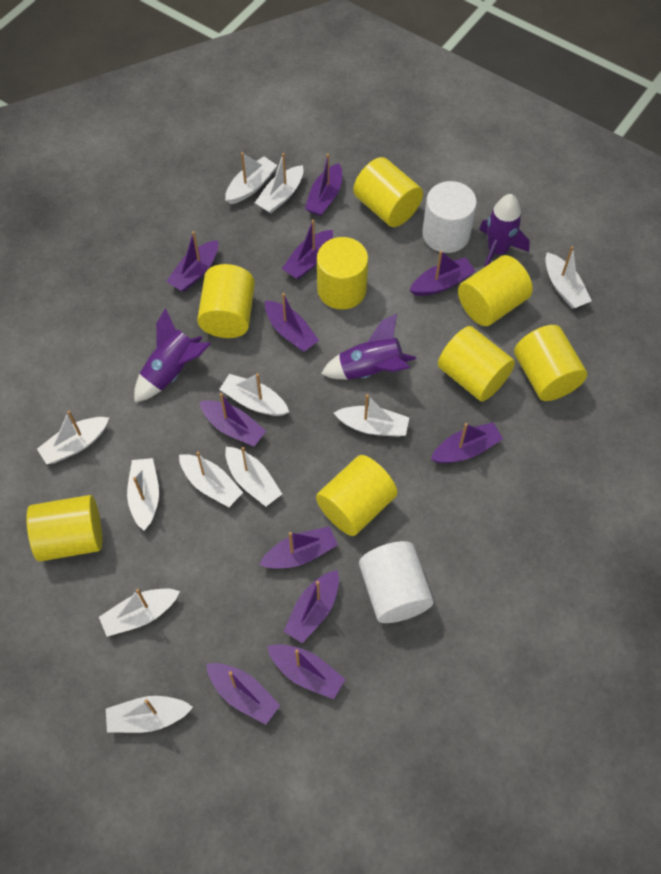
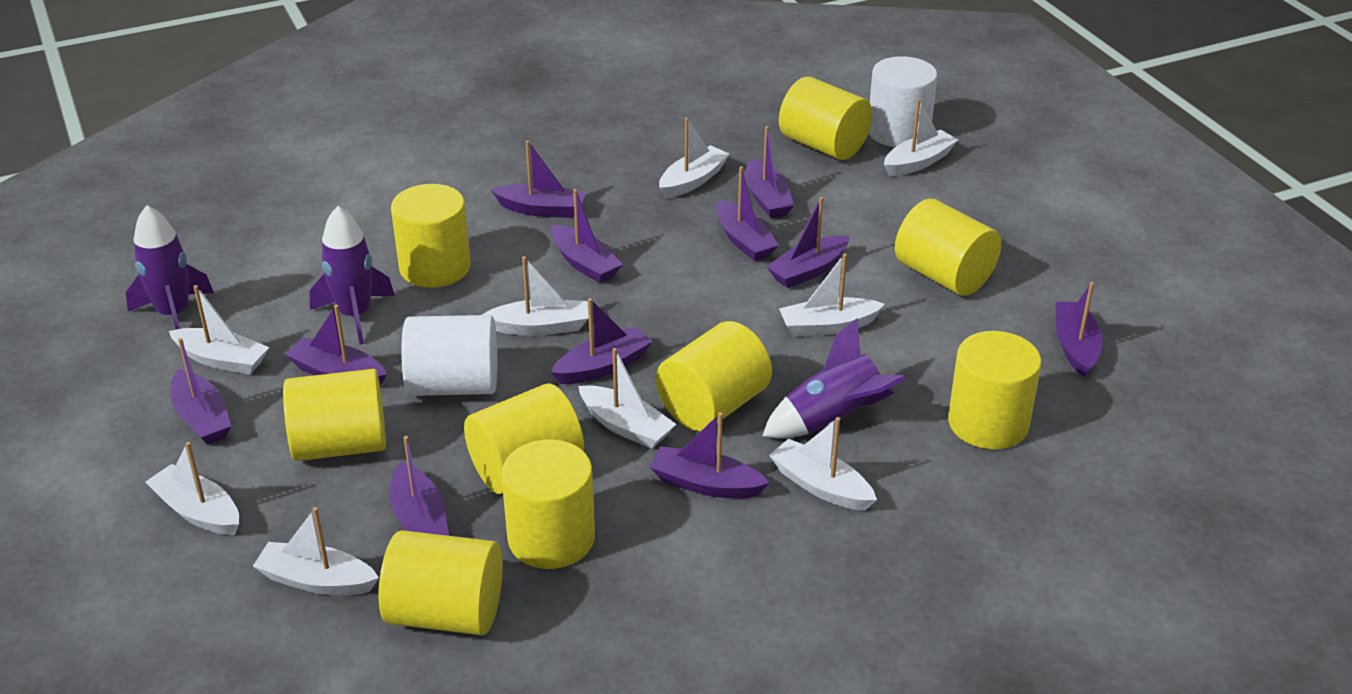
white boat: [37,411,109,464] [99,589,180,637] [106,696,193,733] [127,458,159,531] [179,452,243,507] [219,373,289,416] [225,152,277,204] [225,447,282,507] [255,153,303,213] [334,394,409,437] [545,246,592,309] = 11 -> [145,442,239,535] [169,285,269,375] [253,507,379,595] [482,256,589,336] [578,348,676,449] [659,118,730,198] [769,417,877,511] [779,253,885,337] [884,99,958,176] = 9
yellow cylinder: [26,495,102,562] [197,264,255,338] [316,455,398,536] [317,237,368,310] [353,157,423,227] [438,326,515,401] [458,255,533,326] [514,325,587,401] = 8 -> [283,369,386,461] [378,530,503,635] [391,184,471,288] [464,384,584,494] [501,439,595,569] [656,321,772,431] [779,76,872,160] [895,199,1001,296] [948,331,1041,449] = 9

